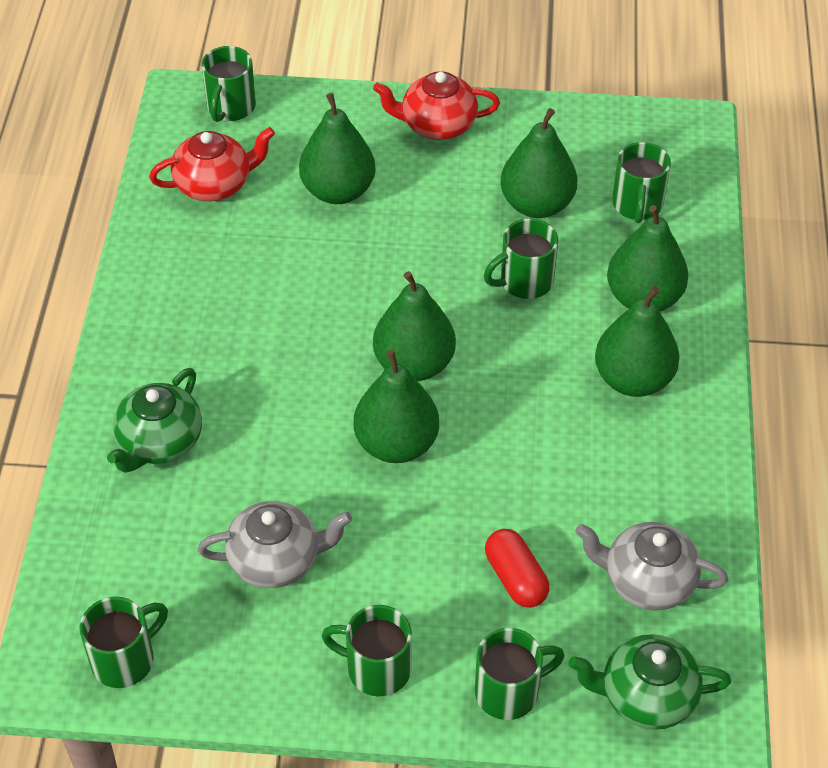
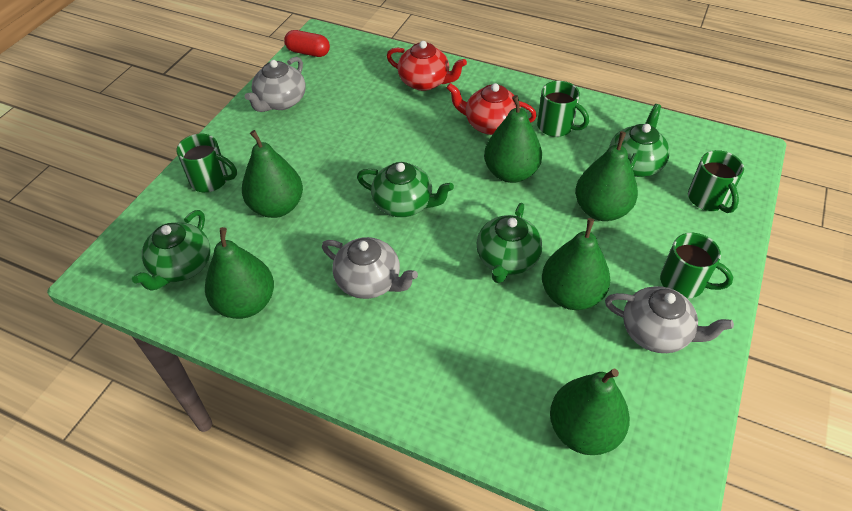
green mug: [80,597,168,688] [202,46,256,122] [321,605,412,696] [475,628,565,720] [484,218,558,299] [612,142,671,223] = 6 -> [176,134,237,192] [537,81,589,137] [660,233,733,298] [688,150,744,213] = 4
green teapot: [107,368,202,473] [569,634,731,730] = 2 -> [132,210,210,291] [357,162,454,217] [476,203,543,283] [609,104,670,177] = 4
grey teapot: [198,501,352,588] [575,522,728,610] = 2 -> [245,57,306,112] [322,237,418,299] [605,286,734,353] = 3

